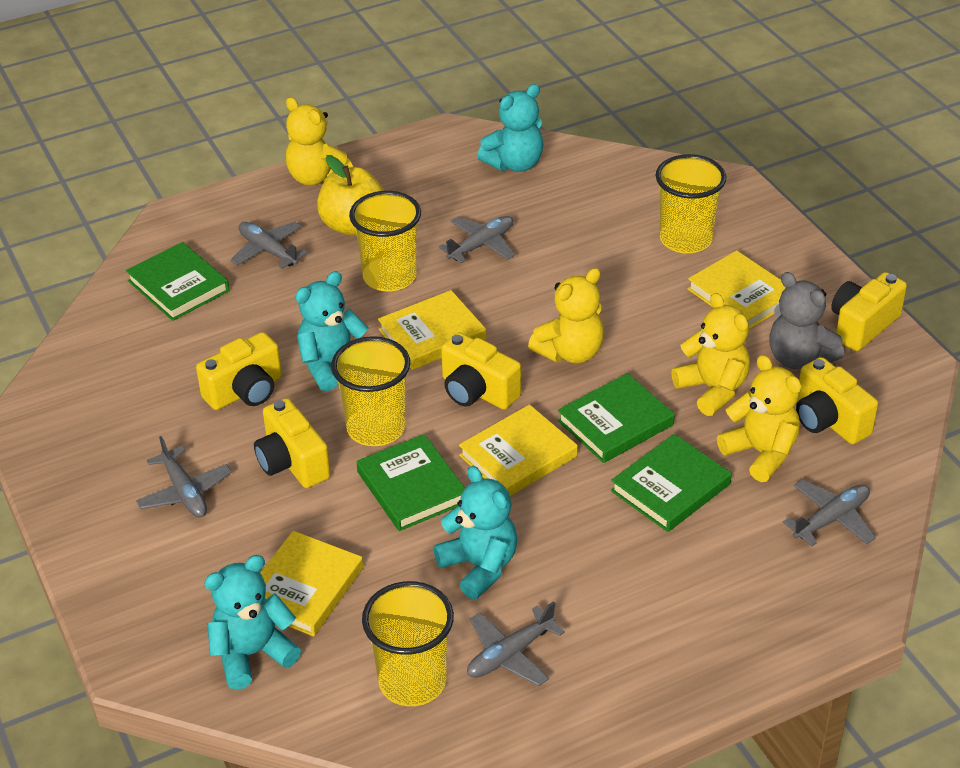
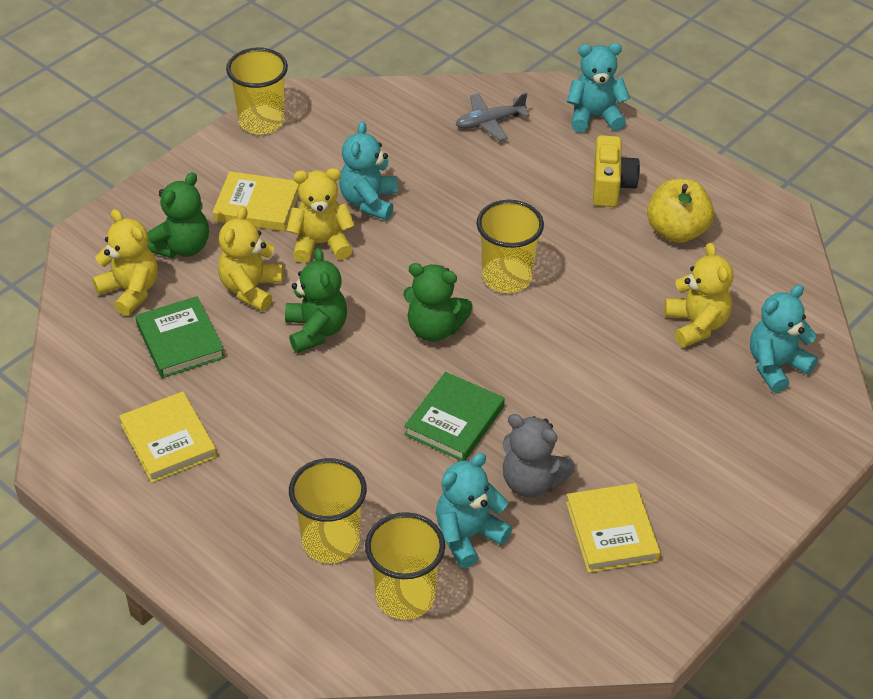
green book: [126,242,230,321] [357,434,465,531] [558,373,675,463] [611,434,732,532] = 4 -> [135,296,225,378] [404,372,505,461] = 2
green teddy bear: none = 0 -> [147,172,209,258] [285,248,347,353] [403,263,473,342] = 3
grey plane: [136,436,232,517] [230,222,308,269] [439,216,515,263] [467,601,565,686] [783,479,876,546] = 5 -> [455,93,529,141] = 1
yellow book: [261,531,363,637] [378,290,486,370] [459,404,578,496] [687,250,786,329] = 4 -> [119,391,217,483] [213,171,299,231] [566,483,660,573] = 3
yellow camera: [196,332,282,410] [254,398,331,488] [441,332,521,410] [796,357,878,444] [831,272,907,351] = 5 -> [593,135,640,207] = 1

